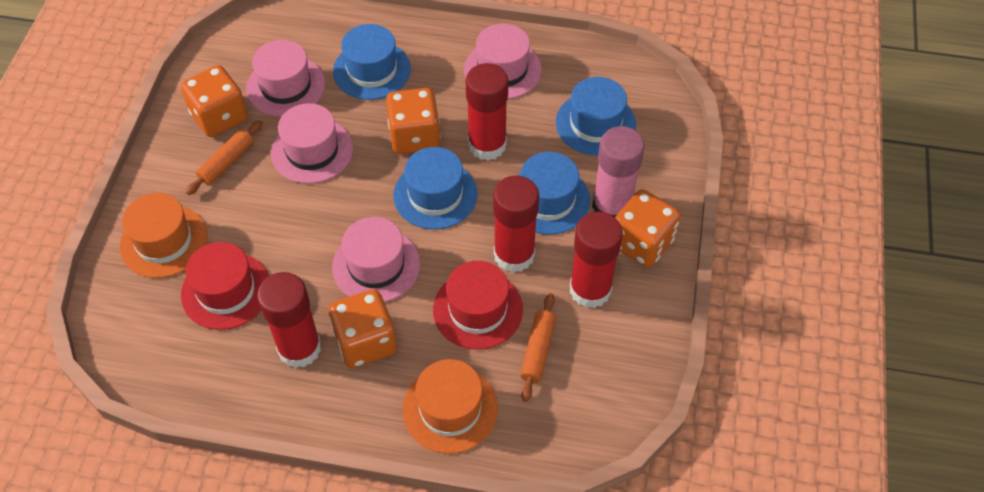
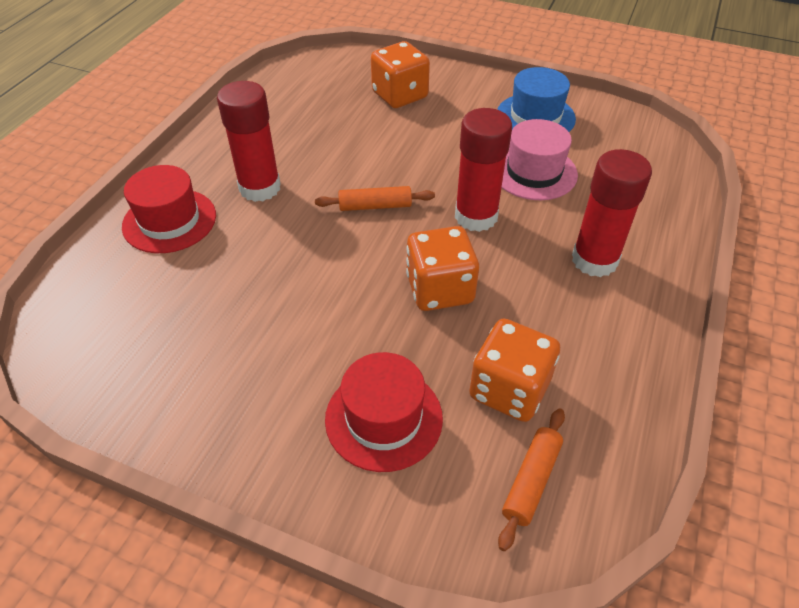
blue hat: [333,24,411,100] [393,147,478,230] [517,152,590,235] [556,77,636,156] = 4 -> [497,67,576,132] = 1
orange dice: [181,65,248,137] [328,289,397,368] [386,88,441,154] [615,189,681,267] = 4 -> [371,41,430,108] [406,226,479,311] [469,318,560,422] = 3
orange hat: [120,193,208,278] [403,359,498,454] = 2 -> none = 0
pink glue stick: [592,126,645,217] = 1 -> none = 0
pink hat: [246,40,325,116] [271,103,353,184] [332,217,420,302] [464,24,542,99] = 4 -> [501,119,578,200] = 1
red glue stick: [257,272,321,368] [466,63,508,161] [493,176,539,273] [570,212,623,308] = 4 -> [217,81,281,202] [455,108,512,232] [572,149,652,277] = 3

